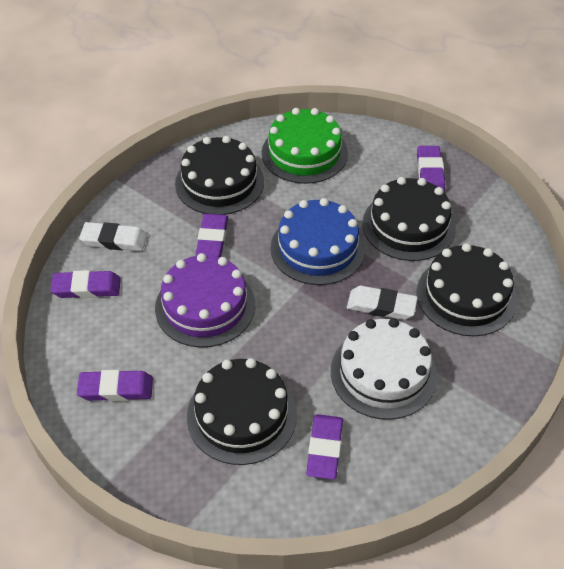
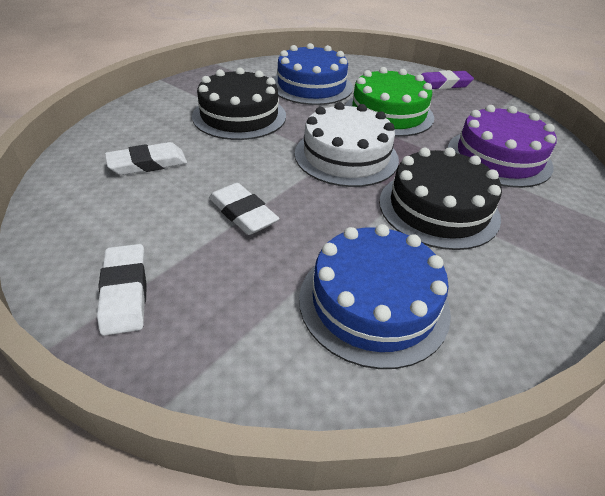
black cake: [175,136,264,215] [187,358,297,465] [362,177,456,261] [417,243,517,336] = 4 -> [192,67,286,140] [379,147,502,250] = 2
blue cake: [271,198,365,285] = 1 -> [273,43,353,105] [299,224,451,369] = 2
purple eraser: [50,270,121,298] [77,370,153,401] [196,214,228,257] [306,414,343,480] [417,146,445,192] = 5 -> [421,70,474,89] = 1
white eraser: [79,222,147,251] [347,286,418,320] = 2 -> [97,244,147,336] [105,142,187,175] [209,183,280,235] = 3

